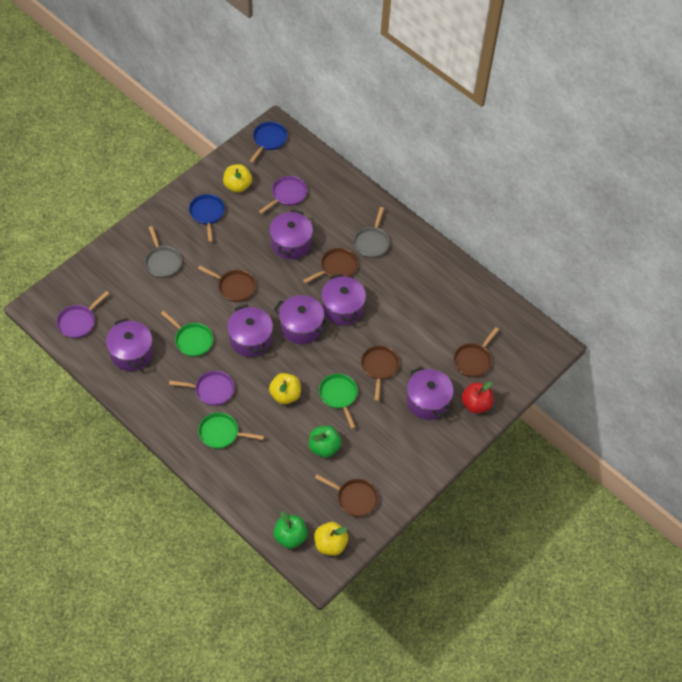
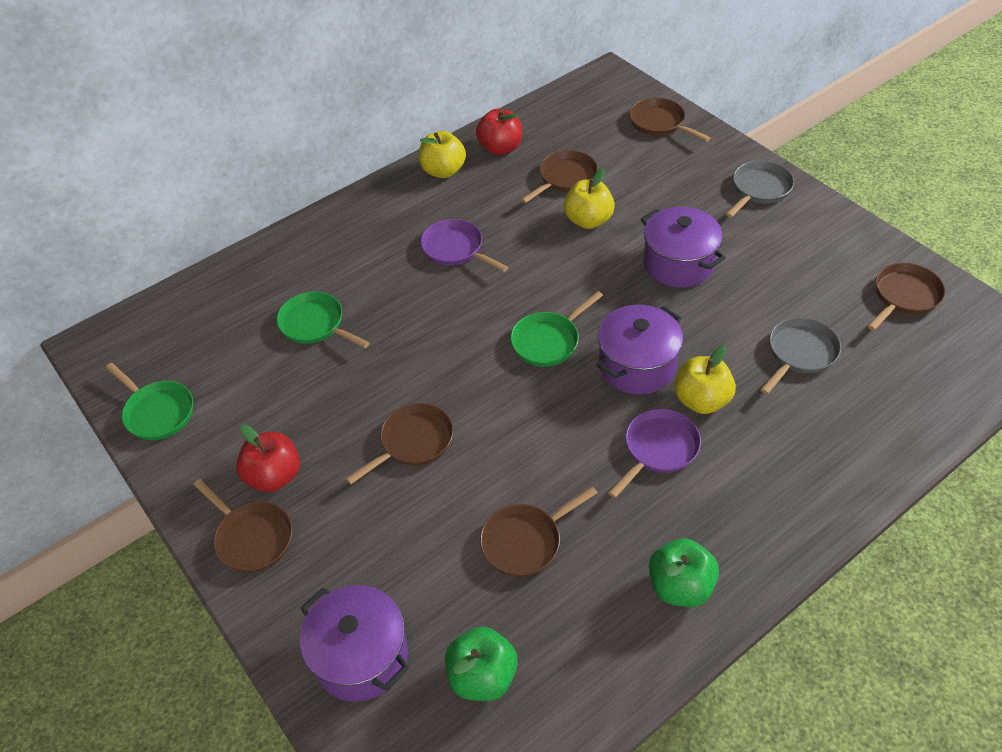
blue pan: [189,194,225,242] [249,122,288,163] = 2 -> none = 0
brown pan: [198,266,256,302] [303,248,358,283] [315,474,378,517] [361,346,399,401] [454,327,499,377] = 5 -> [193,479,293,573] [346,403,453,485] [480,486,598,577] [521,150,598,203] [629,98,711,142] [868,263,946,331] = 6
purple pan: [56,291,109,338] [169,371,234,406] [259,176,307,214] = 3 -> [421,219,508,272] [608,409,701,498] = 2
purple pot: [106,318,153,371] [227,304,273,357] [269,210,313,259] [274,295,329,344] [321,274,366,325] [407,367,453,420] = 6 -> [300,585,409,702] [596,305,683,395] [641,207,726,288] = 3
red apple: [462,381,493,414] = 1 -> [236,425,300,492] [476,109,522,155] = 2

